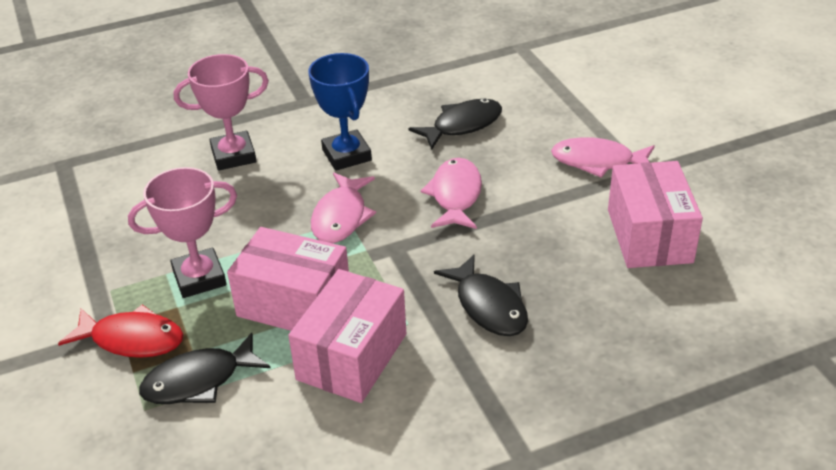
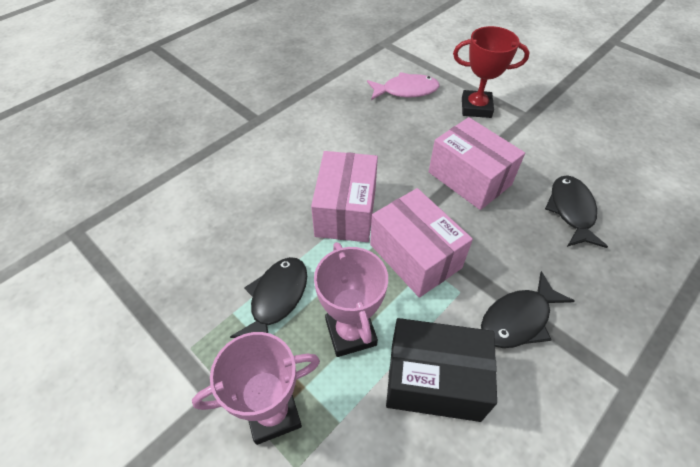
black box: none = 0 -> [386,318,497,422] = 1
blue trophy: [308,53,372,171] = 1 -> none = 0
pink fish: [311,173,376,243] [421,158,482,229] [551,137,655,178] = 3 -> [367,72,439,100] = 1
red fish: [58,304,183,358] = 1 -> none = 0
red trophy: none = 0 -> [453,26,530,118] = 1

